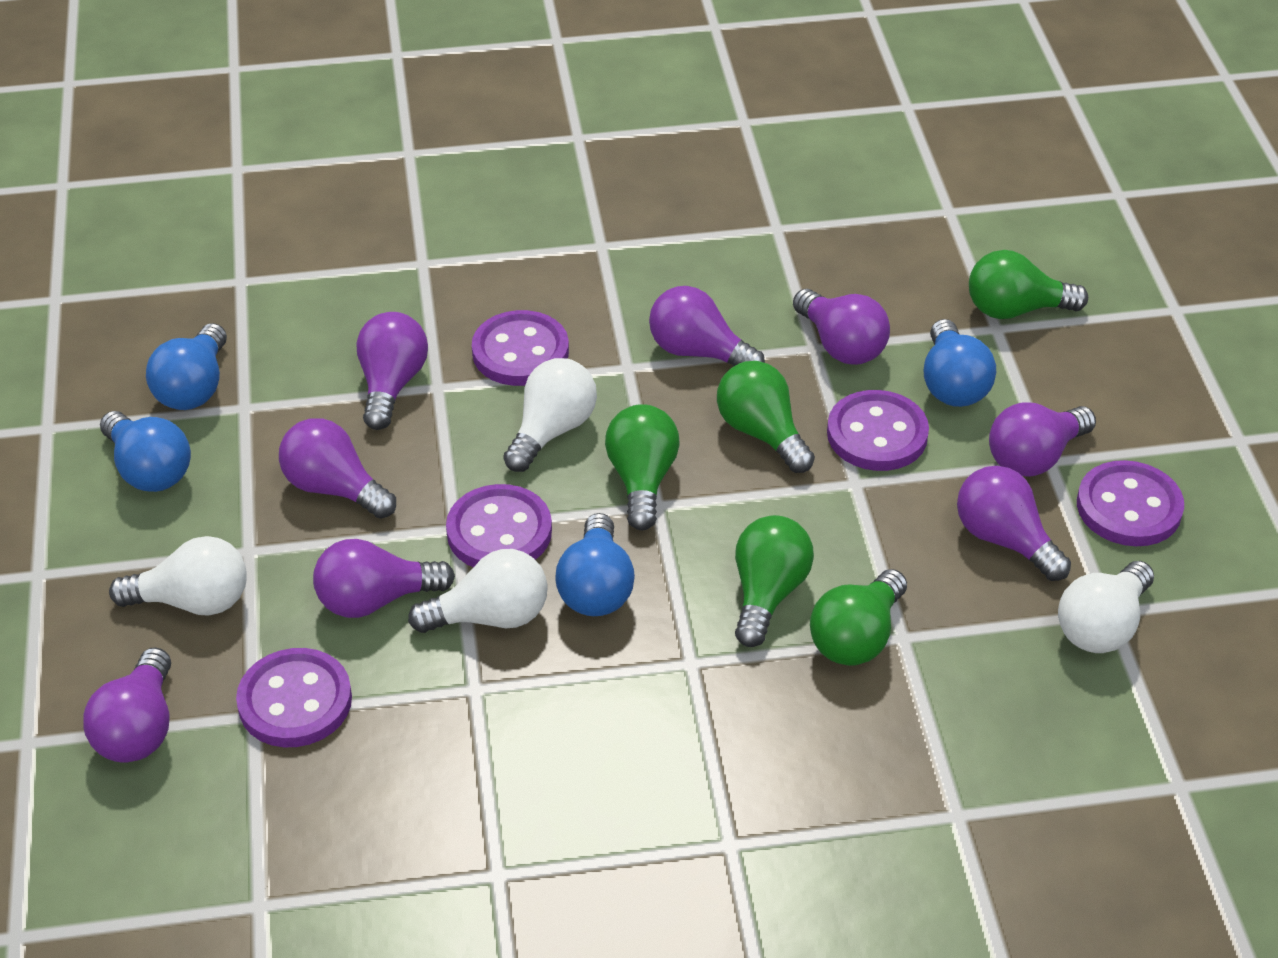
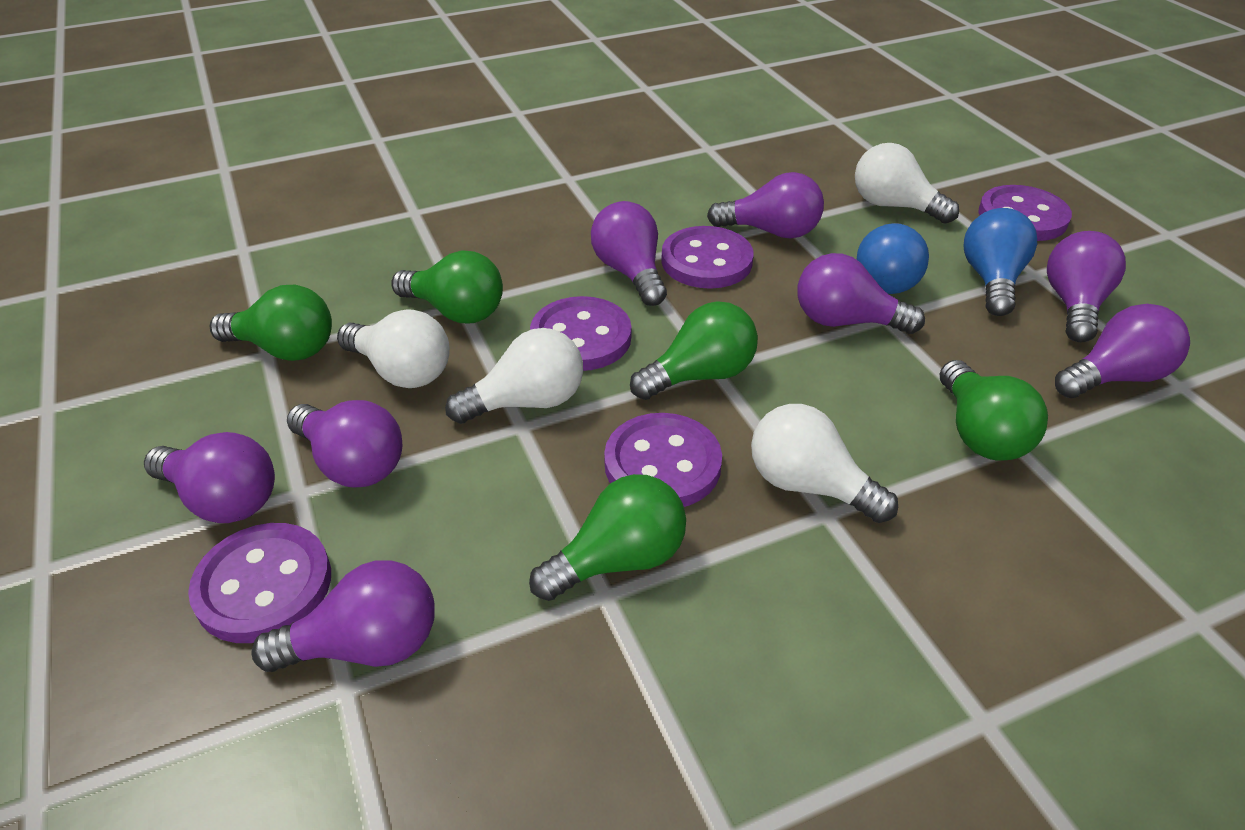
blue light bulb: [100,411,191,492] [146,323,227,410] [555,513,635,616] [924,319,996,407] = 4 -> [857,223,929,294] [963,208,1037,316] = 2

